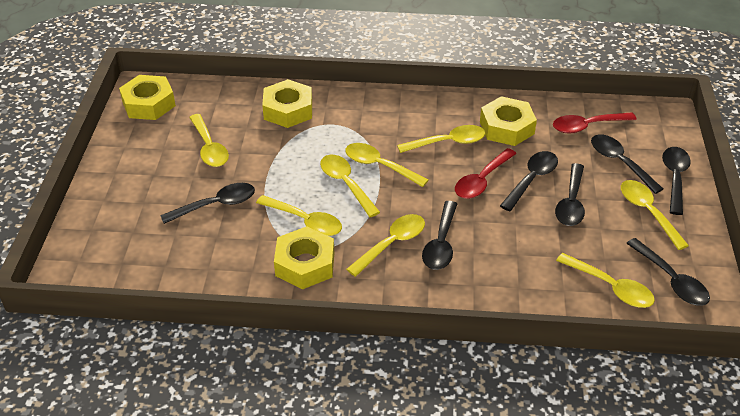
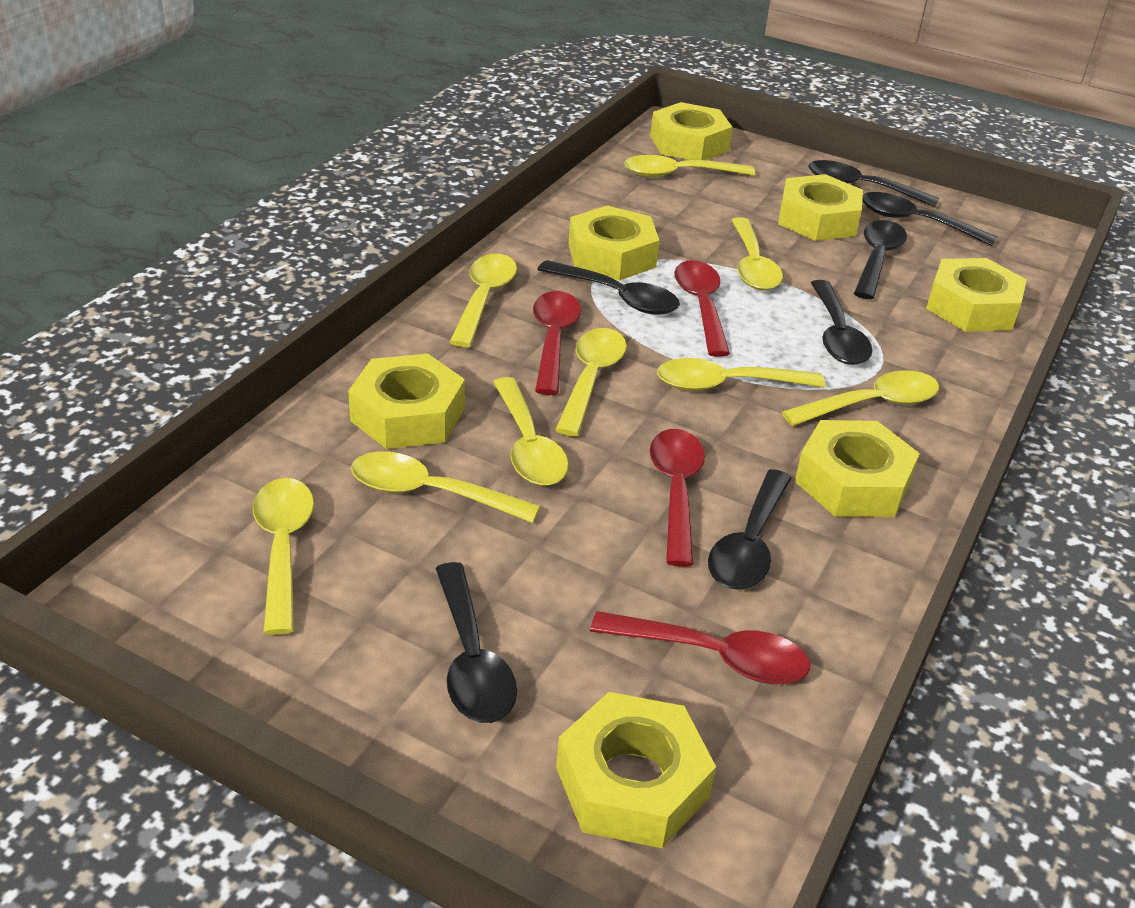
red spoon: [455,148,517,199] [553,112,637,134] = 2 -> [533,291,581,395] [590,611,811,684] [650,429,705,567] [674,260,730,357] = 4
yellow nut: [119,75,176,120] [262,79,312,128] [274,226,334,289] [480,96,537,146] = 4 -> [348,354,465,449] [556,692,716,848] [569,205,660,281] [650,102,732,160] [778,174,863,241] [795,420,920,517] [926,258,1027,332] = 7
yellow spoon: [189,114,229,167] [256,195,342,236] [320,155,380,217] [345,143,428,187] [346,214,425,277] [397,125,486,153] [556,253,655,308] [621,180,689,250] = 8 -> [253,478,314,635] [351,452,540,523] [450,254,517,347] [493,377,569,486] [555,328,627,436] [624,155,755,177] [657,358,825,391] [731,217,783,291] [782,370,939,426] = 9

